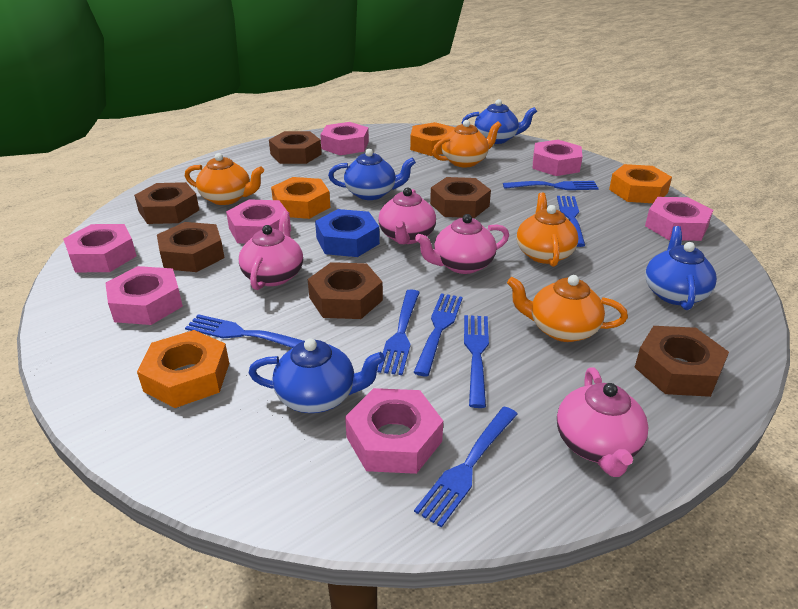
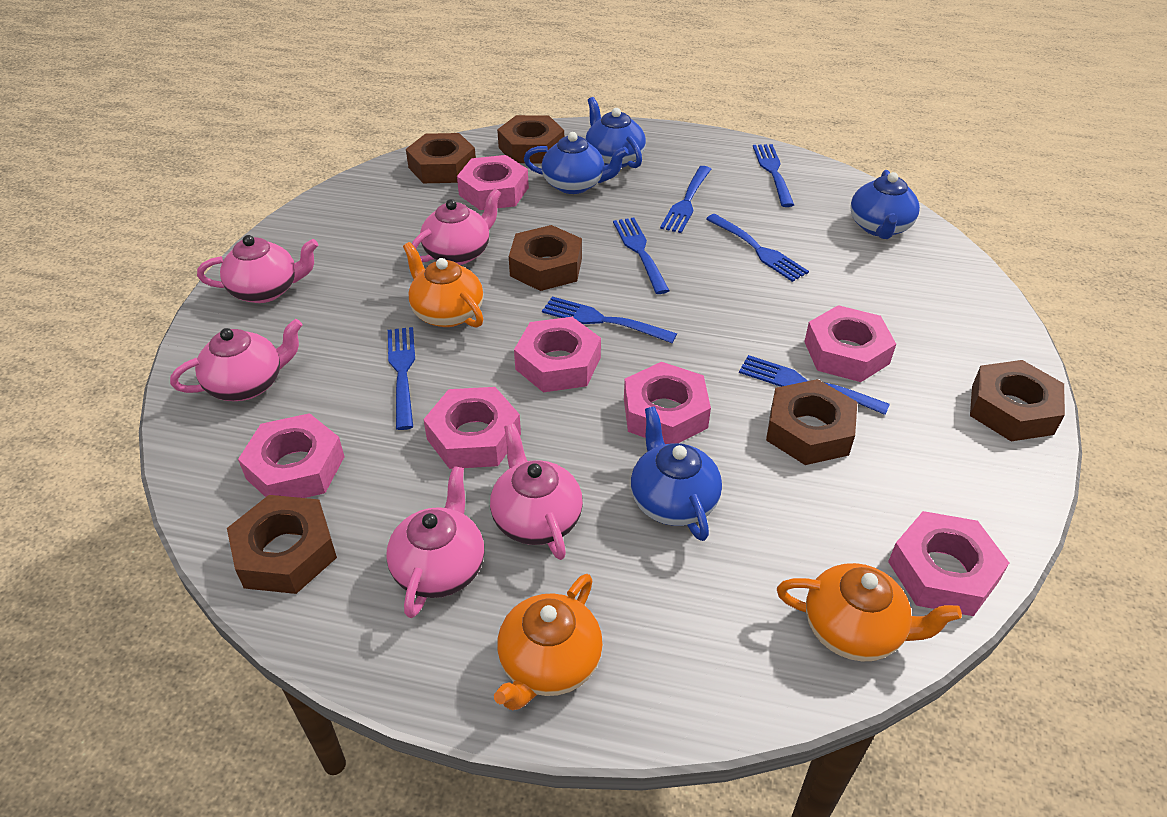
blue nut: [315,209,380,257] = 1 -> none = 0
orange nut: [137,330,229,408] [271,177,330,219] [410,122,455,156] [609,164,672,203] = 4 -> none = 0
orange teapot: [185,153,264,205] [432,120,501,167] [507,275,628,342] [517,192,578,267] = 4 -> [403,242,483,328] [494,574,603,710] [777,563,962,662] = 3
pink teapot: [239,211,303,290] [378,188,436,244] [415,214,509,274] [557,367,649,477] = 4 -> [170,319,303,401] [197,235,318,303] [386,466,484,618] [412,188,501,265] [490,424,583,560] = 5

